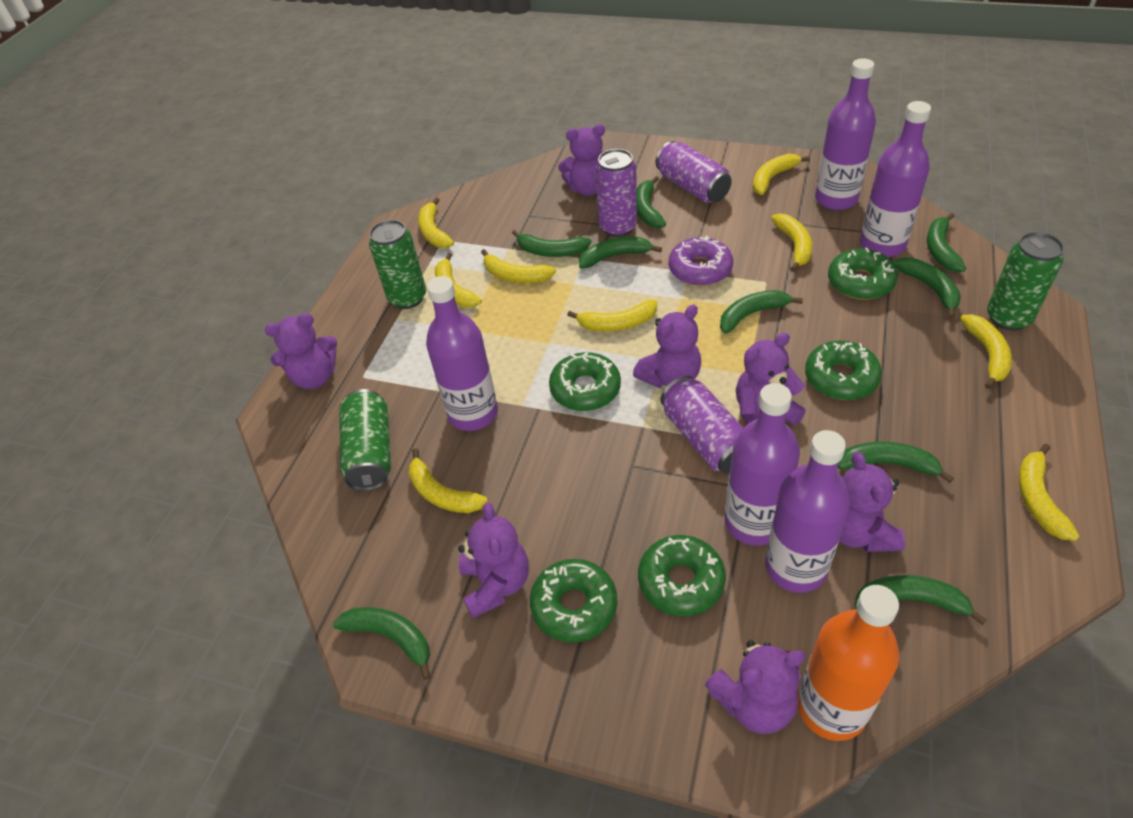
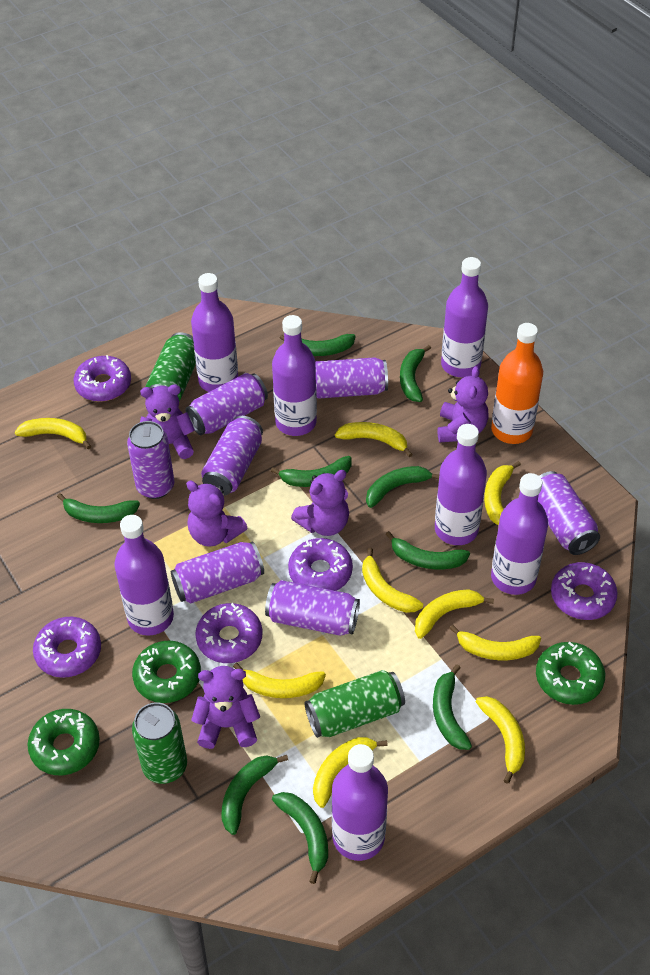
green donut: [530,559,617,643] [549,352,621,411] [638,535,726,617] [805,341,882,400] [828,248,898,300] = 5 -> [27,709,100,775] [132,640,201,703] [536,642,605,705] = 3
purple bottle: [426,276,498,431] [725,383,800,546] [765,430,850,593] [815,58,876,210] [860,101,931,257] = 5 -> [115,515,174,636] [191,273,238,392] [272,315,317,436] [332,744,388,861] [435,424,487,545] [441,257,488,377] [491,473,548,595] = 7
purple can: [595,149,637,237] [656,141,732,203] [660,376,744,474] = 3 -> [127,421,174,499] [171,542,264,604] [186,373,268,435] [201,416,263,496] [265,580,360,636] [315,357,388,399] [538,471,600,555] = 7
purple donut: [669,235,733,286] = 1 -> [33,617,101,678] [74,355,131,402] [195,603,263,663] [288,538,353,591] [551,562,618,620] = 5
purple teddy bear: [265,313,337,389] [458,502,529,618] [558,124,605,196] [633,304,701,388] [705,640,806,734] [736,333,806,425] [839,452,905,552] = 7 -> [140,384,195,459] [186,481,247,547] [191,666,260,749] [291,470,349,536] [438,366,489,442] = 5

